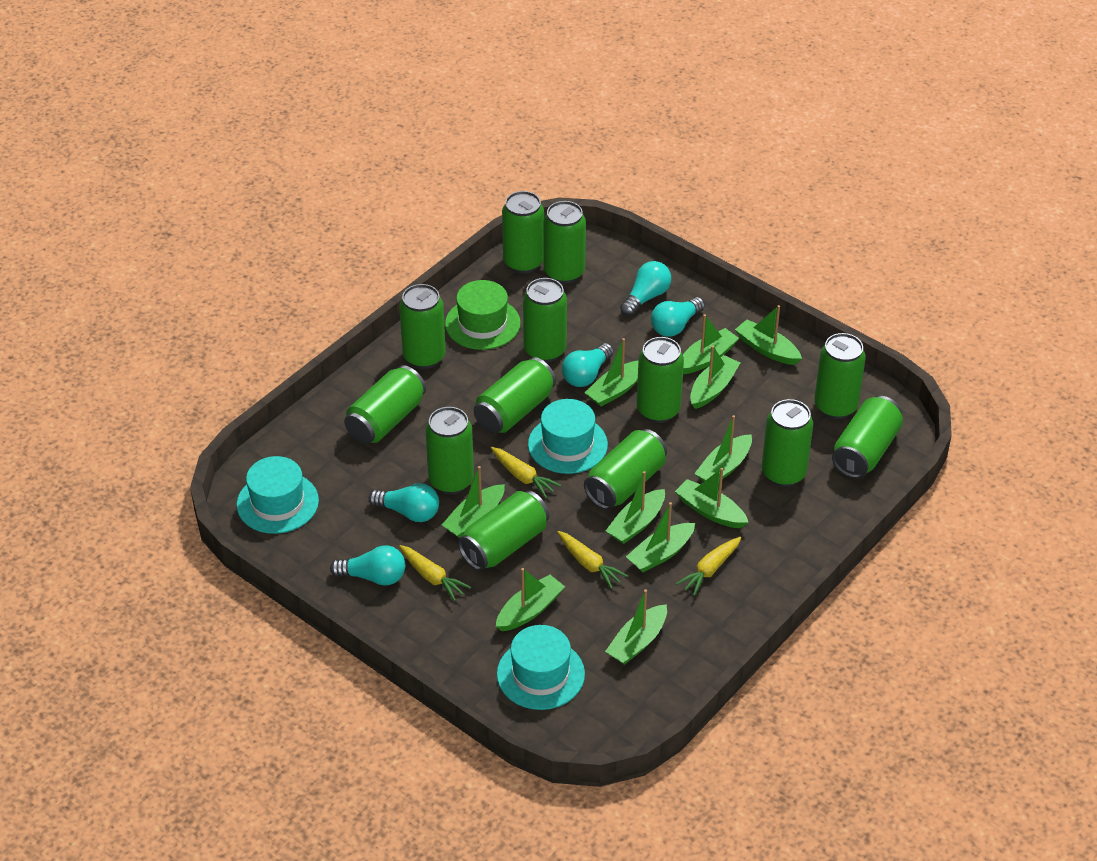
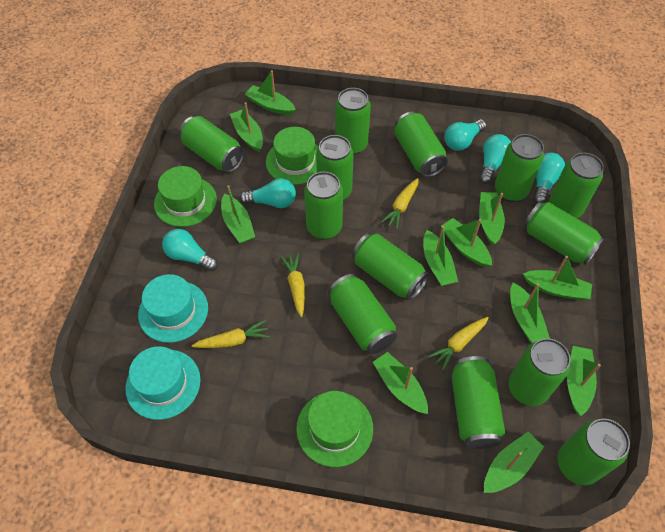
green hat: [445,280,521,350] = 1 -> [154,166,217,227] [266,127,319,185] [296,391,373,467] = 3
turquoise hat: [236,456,319,534] [497,625,585,710] [528,399,608,474] = 3 -> [126,346,200,420] [138,274,208,343] = 2

